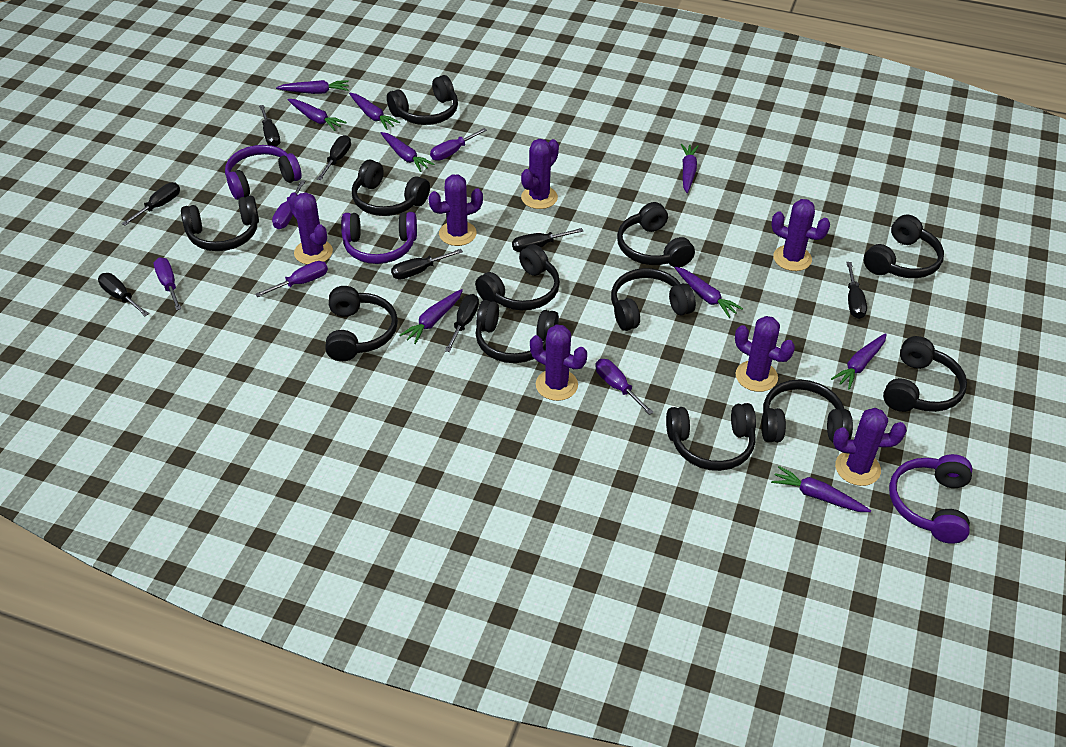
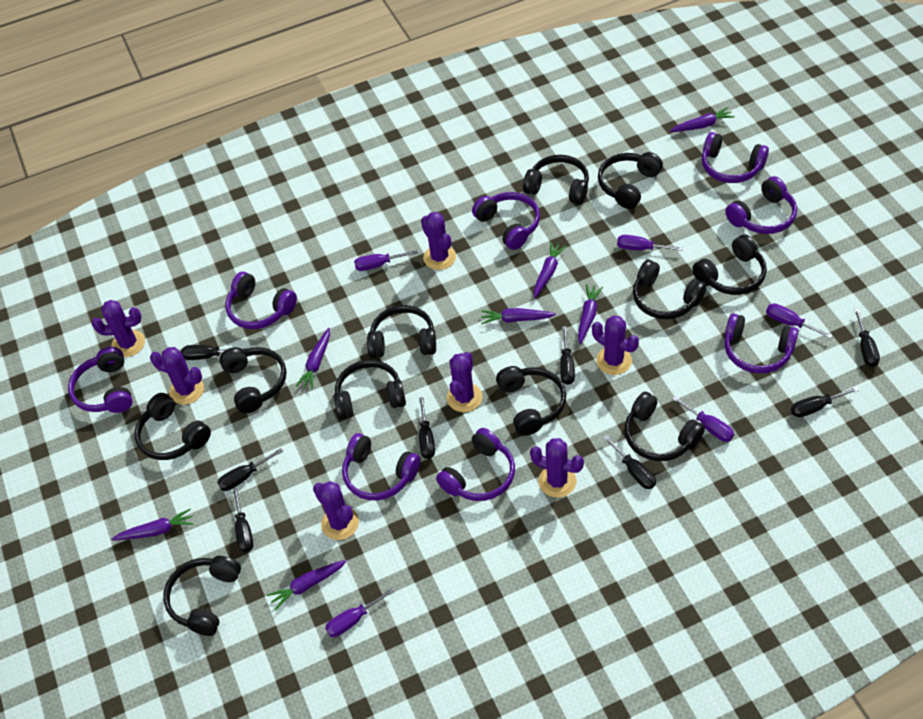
black headphones: [181,196,259,251] [325,286,398,361] [352,160,430,216] [387,75,458,125] [475,244,560,310] [475,300,559,363] [611,268,696,331] [617,202,695,267] [666,403,756,471] [761,379,853,442] [864,214,944,278] [883,336,967,412] = 12 -> [134,393,211,460] [163,556,241,636] [219,347,286,413] [334,360,406,420] [367,305,436,358] [496,366,566,436] [523,155,589,205] [598,152,663,209] [625,392,705,461] [633,260,706,319] [692,234,767,295] = 11
purple carrot: [276,80,349,94] [287,99,347,131] [349,93,400,130] [381,132,434,172] [399,289,463,344] [675,267,743,318] [681,144,699,193] [771,466,871,512] [831,333,887,389] = 9 -> [111,509,193,541] [267,560,347,610] [296,328,330,389] [481,308,556,324] [534,242,567,298] [578,284,603,344] [670,107,735,132] = 7
purple headphones: [225,145,302,200] [341,212,417,264] [889,454,972,544] = 3 -> [68,347,133,413] [225,272,297,329] [342,433,420,500] [436,428,515,501] [472,192,540,250] [702,132,769,183] [724,313,799,374] [725,176,797,234] = 8

